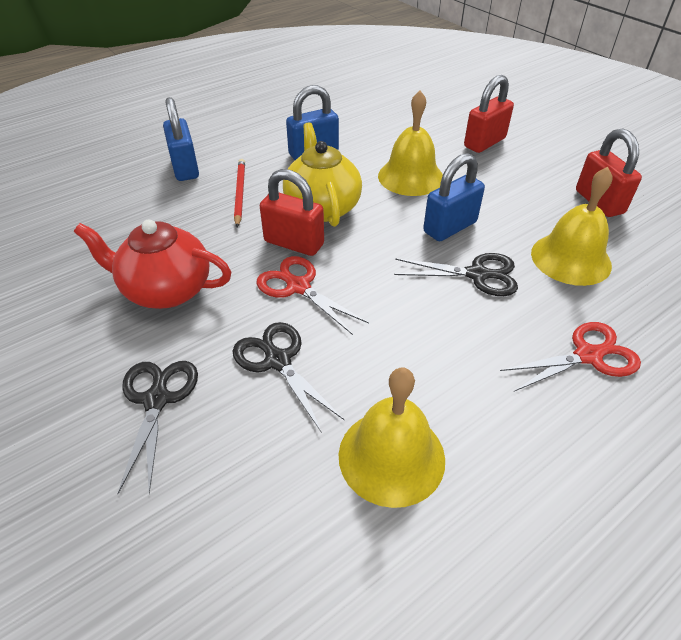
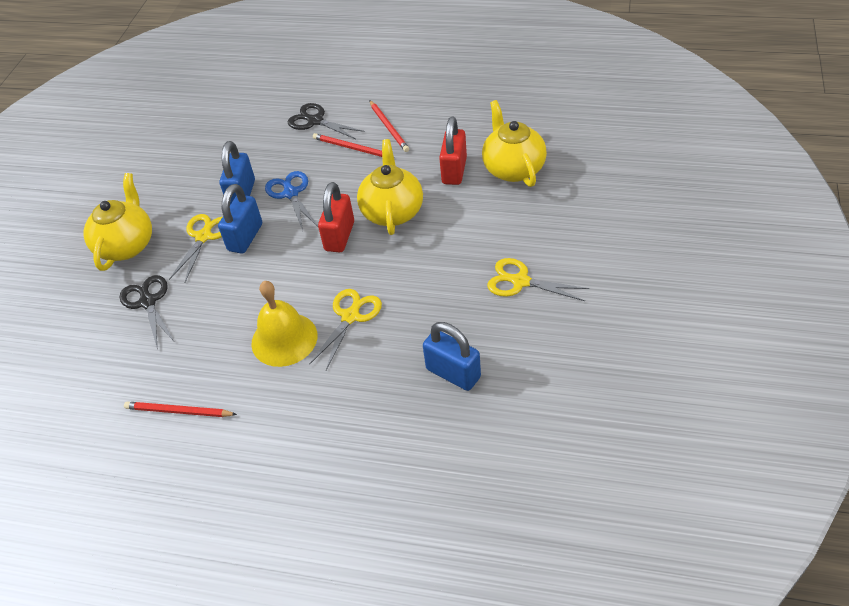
black scissors: [117,361,198,494] [232,322,344,433] [394,253,518,296] = 3 -> [120,275,174,347] [288,103,365,139] = 2
blue scissors: none = 0 -> [265,171,318,231] = 1
red padlock: [260,169,324,256] [464,75,514,153] [576,128,642,217] = 3 -> [318,182,354,252] [439,117,467,185] = 2
red pencil: [234,159,245,227] = 1 -> [124,402,237,417] [313,133,382,157] [369,100,409,152] = 3
red scissors: [257,256,369,335] [500,322,641,391] = 2 -> none = 0
red teapot: [74,220,231,309] = 1 -> none = 0
yellow bell: [339,368,445,508] [378,91,443,196] [531,167,612,286] = 3 -> [252,281,318,367] = 1
yellow scissors: none = 0 -> [169,214,222,282] [309,289,382,370] [487,258,590,301] = 3
yellow teapot: [283,122,362,227] = 1 -> [83,173,152,271] [357,139,423,235] [482,100,547,187] = 3

